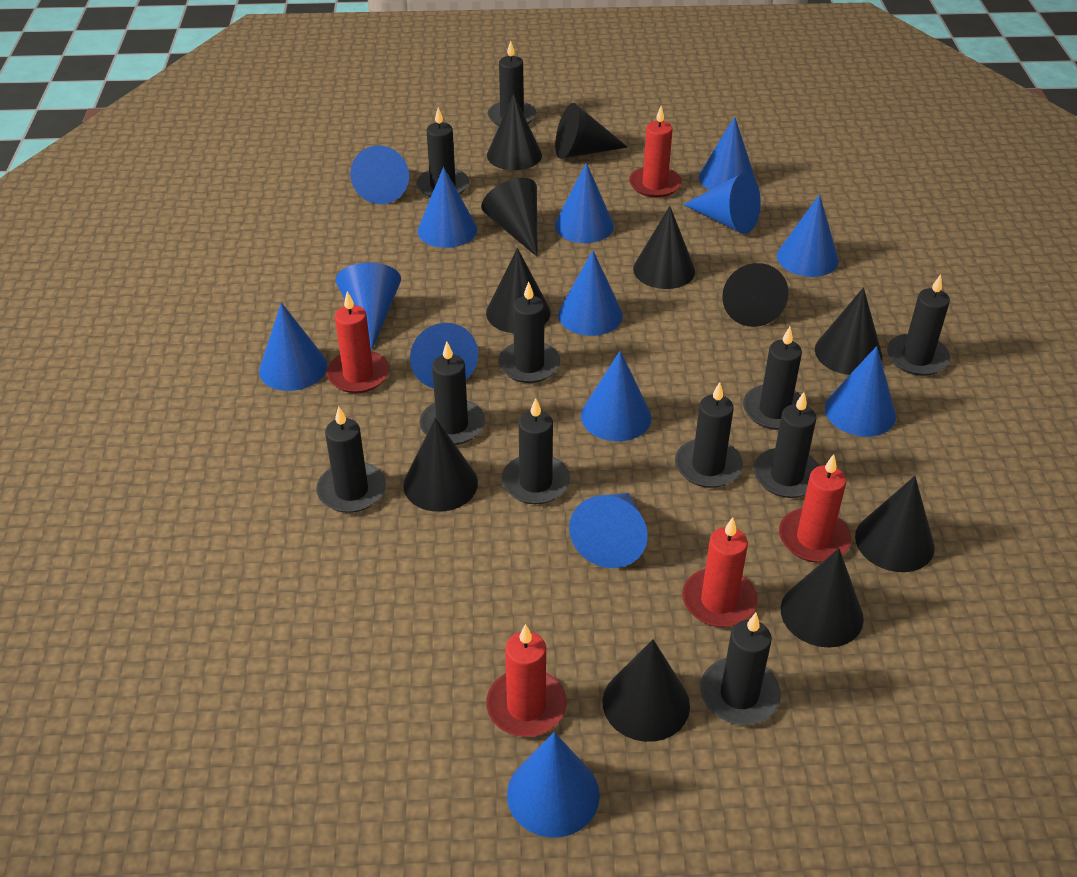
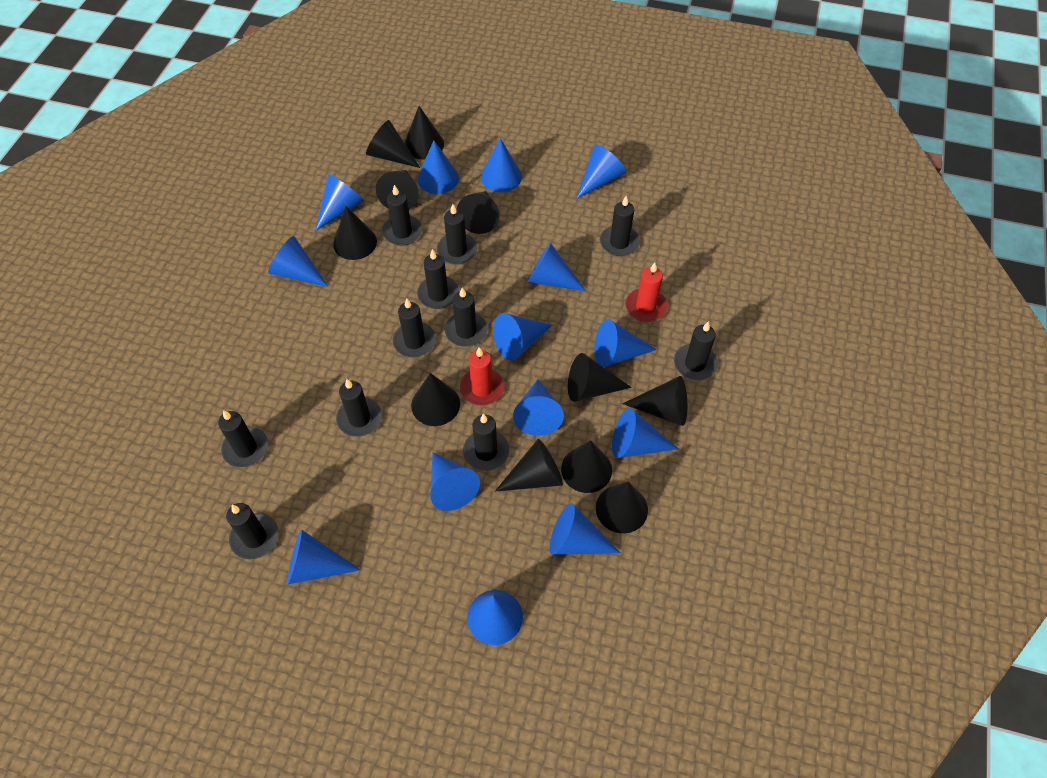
red candle: [326,291,389,393] [486,624,567,737] [629,106,682,198] [682,517,758,627] [779,454,851,563] = 5 -> [460,347,504,406] [625,263,668,322] = 2

